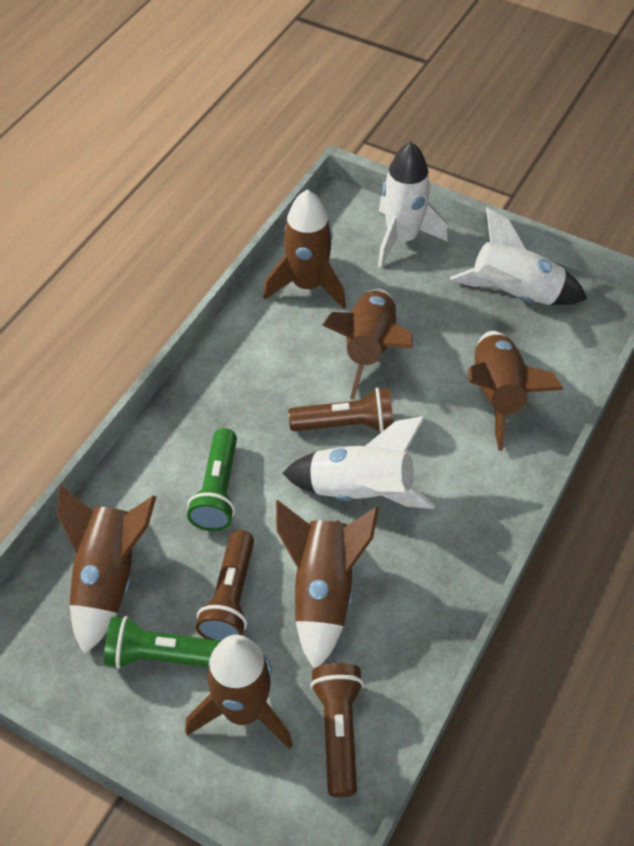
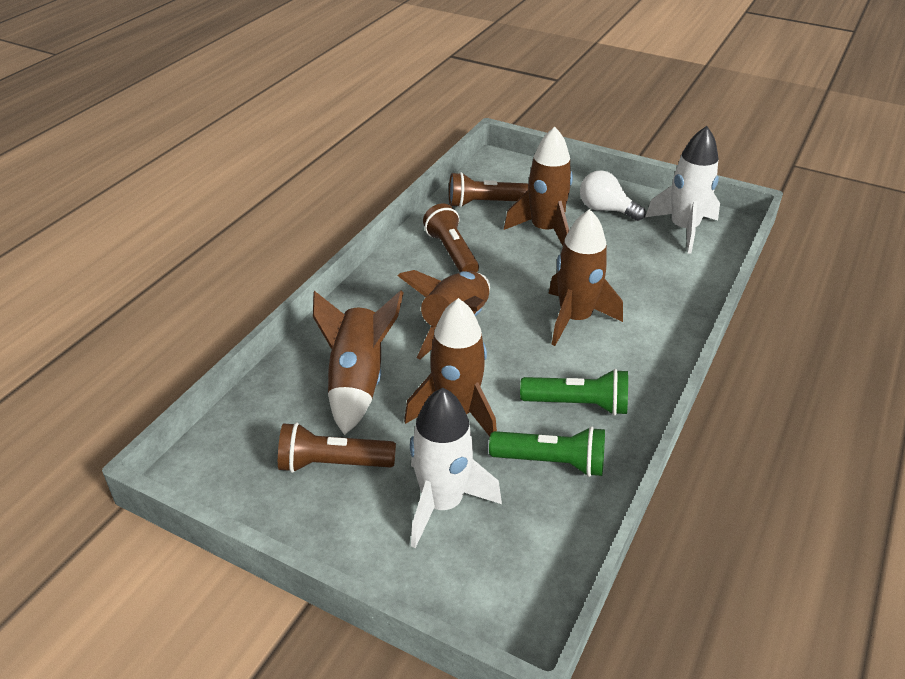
brown rocket: [57,485,156,655] [185,635,293,749] [263,189,346,309] [276,500,379,668] [322,288,413,400] [468,331,564,451] = 6 -> [313,290,404,435] [397,270,490,360] [404,298,497,436] [504,127,573,246] [548,209,623,346] = 5
white light bulb: none = 0 -> [580,170,646,221] = 1
white rocket: [282,416,435,509] [378,142,448,267] [450,207,587,305] = 3 -> [410,388,502,548] [645,126,720,254] = 2

